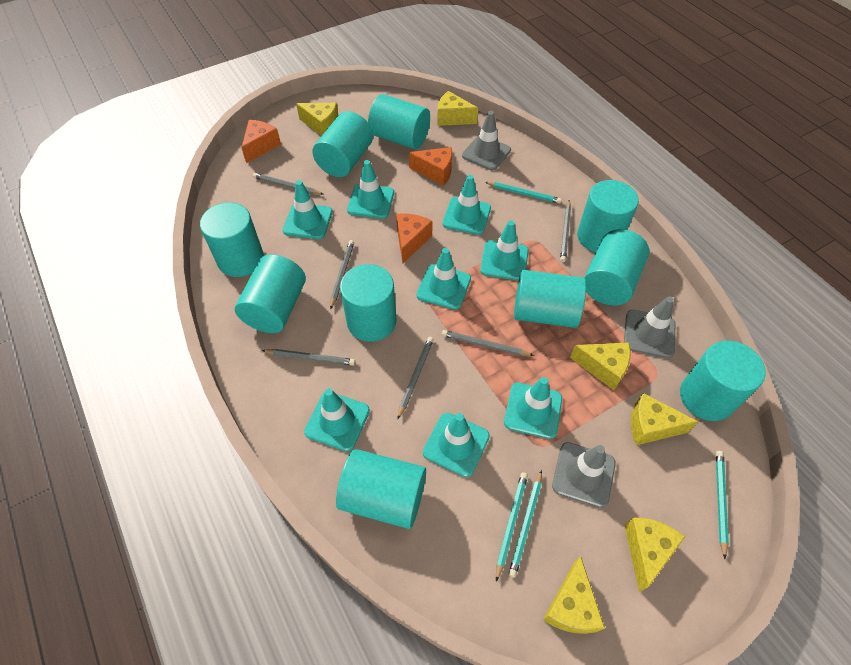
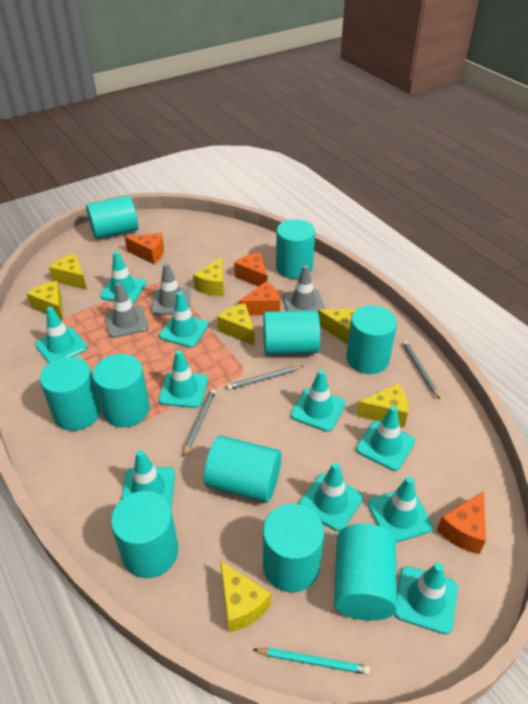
grey pencil: [253,173,323,195] [262,349,355,366] [330,240,354,310] [397,337,434,420] [442,330,534,356] [560,201,571,262] = 6 -> [183,389,216,456] [227,366,303,390] [403,341,440,399] = 3
orange cheese: [241,120,281,163] [396,213,432,263] [409,147,452,186] = 3 -> [125,233,164,264] [234,252,267,287] [238,282,280,315] [437,491,486,554] = 4
turquoise pencil: [485,182,562,204] [496,472,528,582] [508,470,542,578] [716,451,729,559] = 4 -> [253,648,370,675] = 1
turquoise traffic cone: [283,180,333,239] [304,388,370,451] [347,160,394,219] [416,248,471,310] [423,413,490,477] [443,175,491,235] [480,221,529,281] [504,377,562,439] = 8 -> [35,307,87,363] [100,251,146,303] [121,450,175,507] [158,350,208,408] [159,291,209,348] [291,370,345,432] [299,463,363,531] [356,406,415,471] [368,476,433,543] [394,563,458,634] = 10
yellow cheese: [296,103,338,136] [437,91,478,126] [543,556,605,634] [570,342,630,390] [624,518,685,592] [631,393,698,445] = 6 -> [27,281,63,321] [49,254,87,290] [193,257,224,296] [217,303,255,346] [220,561,271,632] [318,309,357,345] [357,384,409,427] = 7

